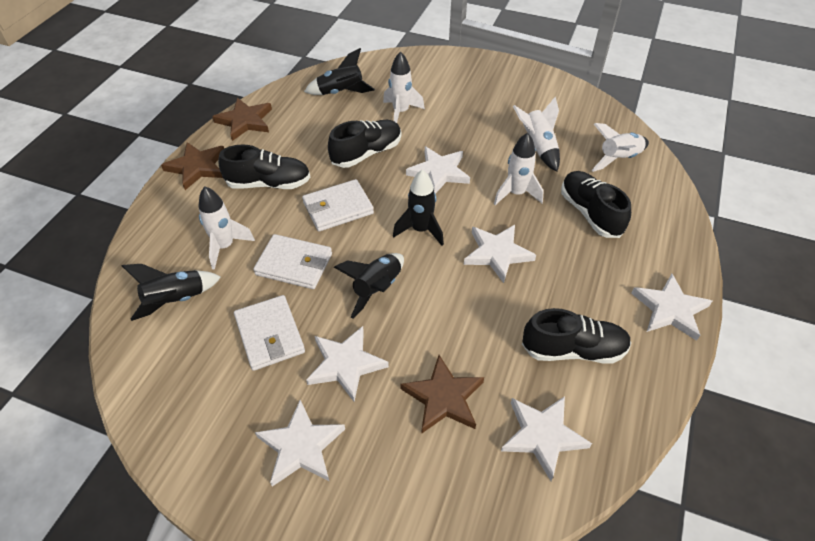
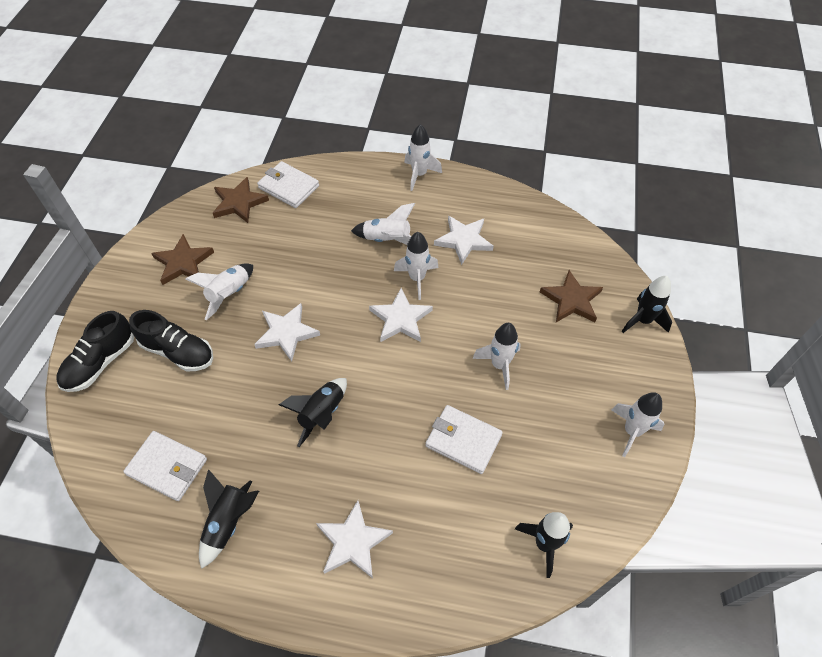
black shoe: [218,145,311,189] [328,120,401,168] [522,308,631,364] [561,171,631,238] = 4 -> [56,311,134,392] [129,310,213,371] = 2
white rocket: [199,186,255,270] [383,51,425,123] [494,133,544,205] [513,97,560,171] [591,123,649,172] = 5 -> [185,263,253,320] [351,203,415,245] [394,232,439,300] [404,124,442,191] [473,323,521,390] [611,392,665,457] = 6
white star: [255,400,345,487] [306,326,389,401] [406,146,470,194] [464,225,536,283] [501,396,592,481] [631,274,712,341] = 6 -> [254,303,320,362] [316,500,393,578] [369,288,433,342] [434,215,494,265] = 4

